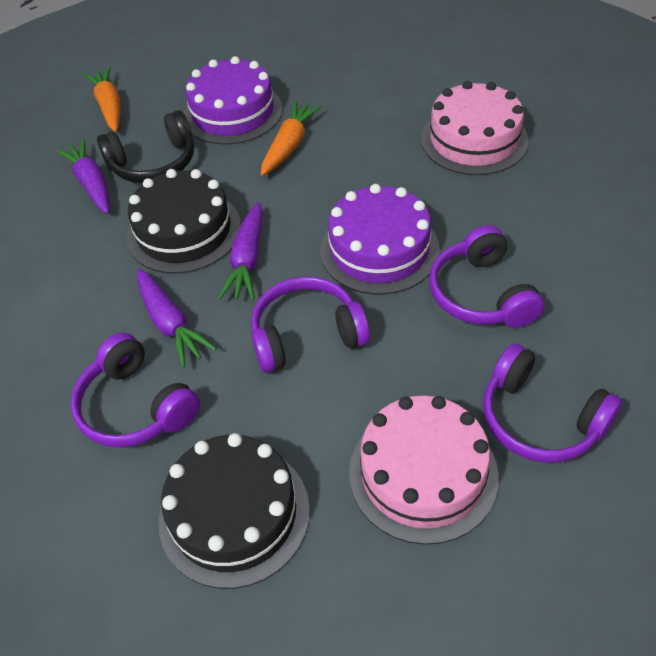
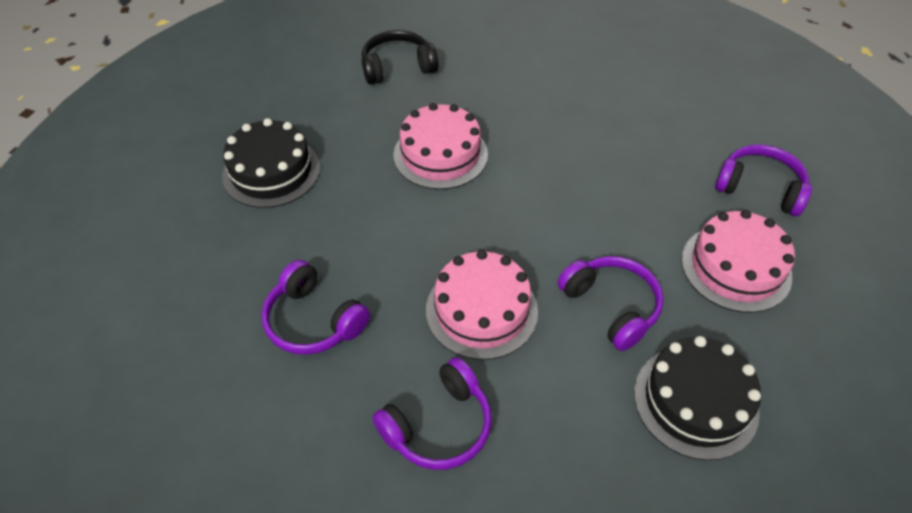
orange carrot: [83,66,121,132] [260,100,322,176] = 2 -> none = 0
pink cake: [349,396,499,545] [421,81,529,175] = 2 -> [393,103,488,190] [426,250,538,360] [682,210,795,313] = 3
purple cake: [184,56,283,145] [320,184,440,295] = 2 -> none = 0
purple carrot: [55,139,110,214] [137,269,217,368] [218,202,263,301] = 3 -> none = 0

